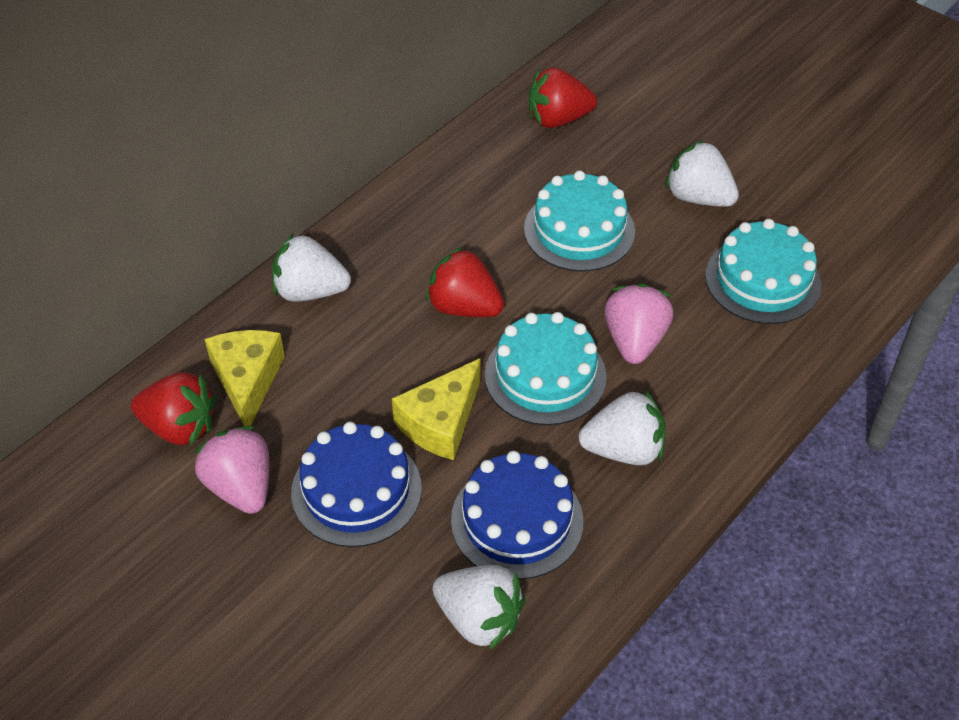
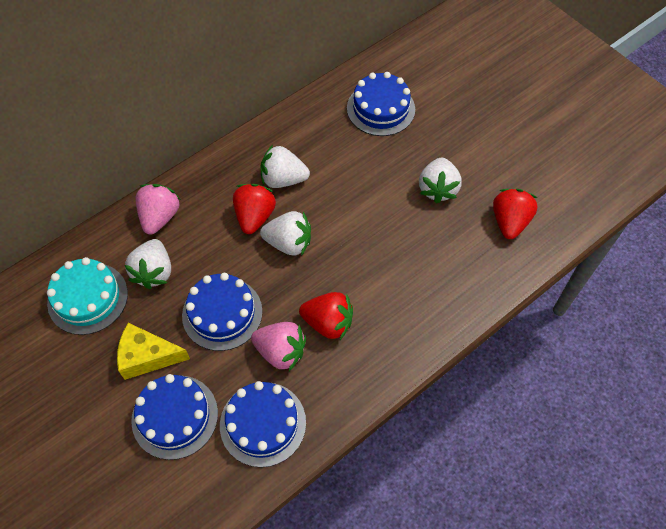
blue cake: [291,422,422,547] [451,451,583,580] = 2 -> [131,374,218,460] [182,273,262,351] [220,381,306,467] [347,72,415,136] = 4
turquoise cake: [485,312,607,425] [524,170,635,272] [705,219,821,324] = 3 -> [47,257,128,335] = 1
yellow cheese: [205,330,285,426] [392,359,480,460] = 2 -> [117,323,190,380] = 1

